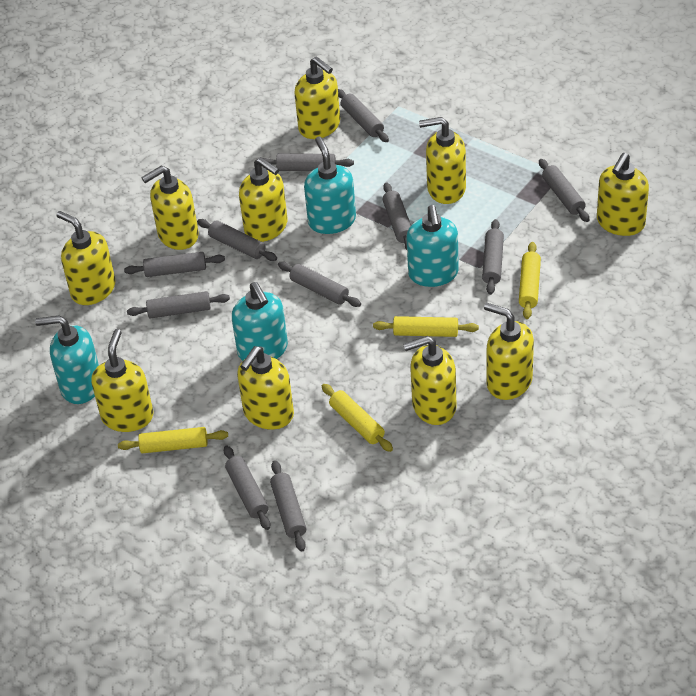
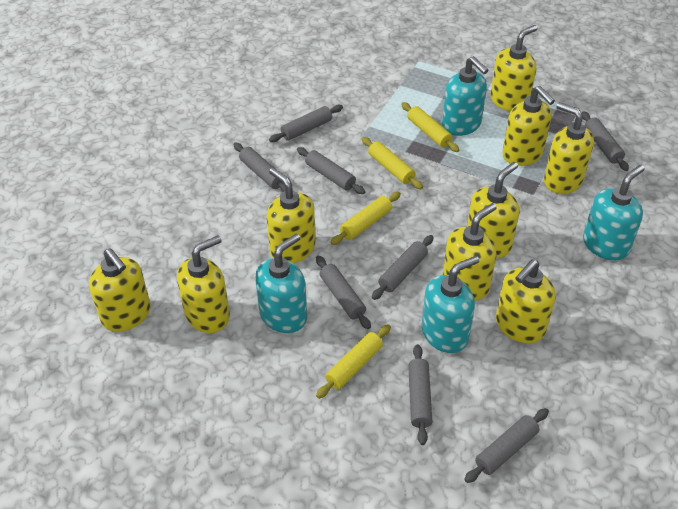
grey rolling pin: [124,252,225,277] [127,291,230,319] [197,219,277,261] [224,446,270,530] [263,153,354,171] [270,460,306,552] [278,262,361,307] [338,89,389,142] [382,183,411,250] [482,219,504,295] [539,159,589,222] = 11 -> [233,142,285,192] [269,105,343,142] [297,147,365,194] [316,255,371,329] [372,235,434,300] [408,344,433,445] [464,408,549,483] [581,111,629,171] = 8
yellow soap dispenser: [56,211,116,305] [91,329,153,432] [142,166,199,250] [237,346,294,430] [239,157,288,242] [294,56,340,139] [403,336,457,425] [419,117,466,204] [484,303,534,400] [597,153,649,236] = 10 -> [89,248,151,332] [177,235,230,333] [267,168,316,263] [443,203,497,301] [467,162,519,258] [490,25,538,112] [496,259,556,343] [502,86,555,166] [544,102,594,194] = 9

